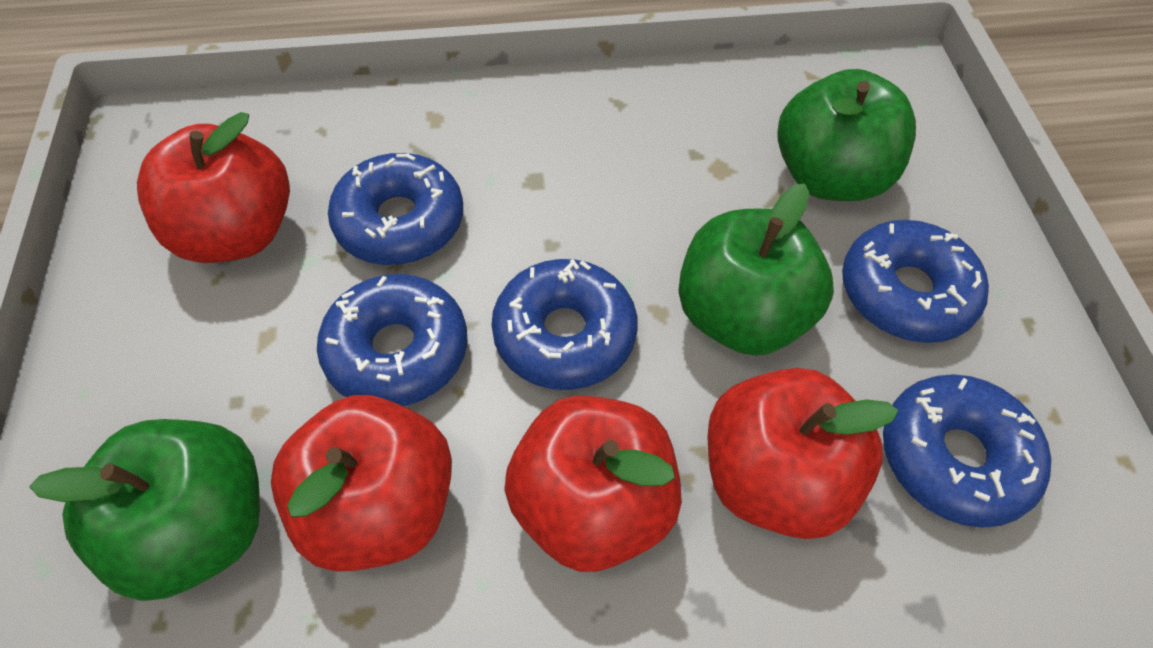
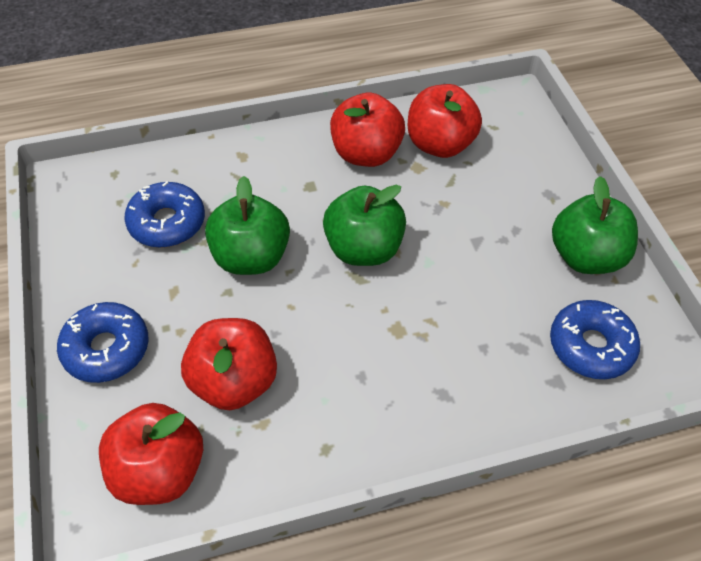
blue donut: [317,274,467,406] [328,153,463,265] [491,259,638,390] [842,220,989,343] [883,374,1051,528] = 5 -> [57,302,149,383] [124,181,205,248] [550,300,640,379] = 3

